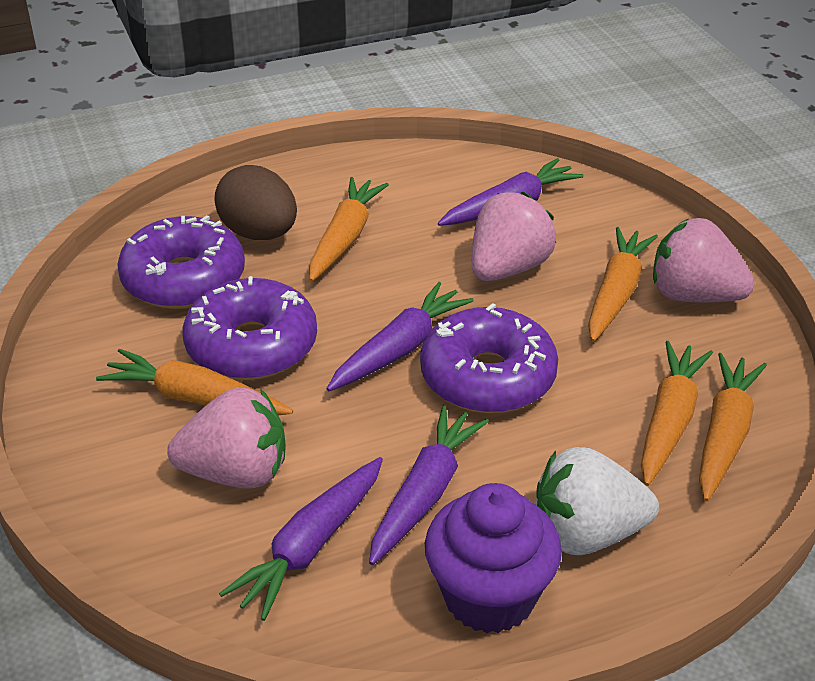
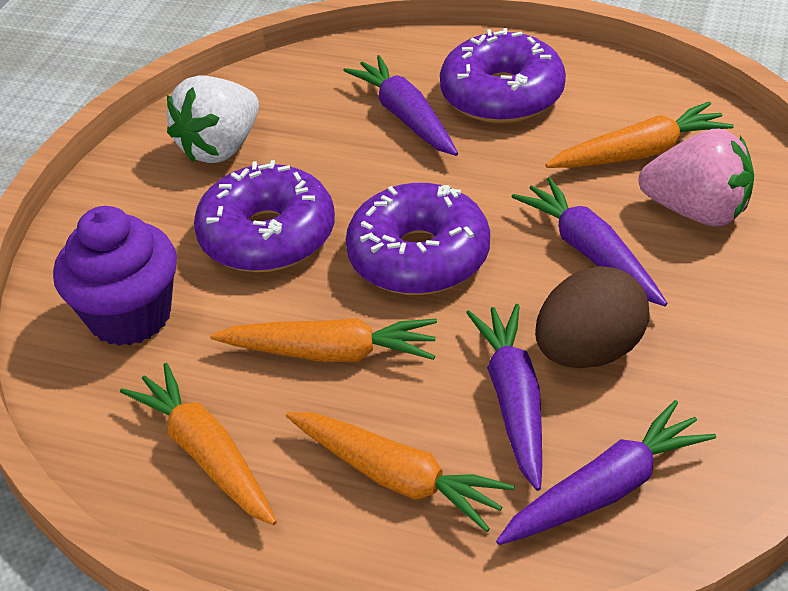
orange carrot: [96,349,293,415] [309,177,389,282] [588,227,658,342] [641,341,713,486] [699,353,767,502] = 5 -> [120,363,277,525] [210,318,437,362] [286,412,515,532] [546,101,734,168] = 4
pink strawberry: [167,387,286,489] [472,192,556,281] [653,218,755,303] = 3 -> [639,128,754,226] = 1

